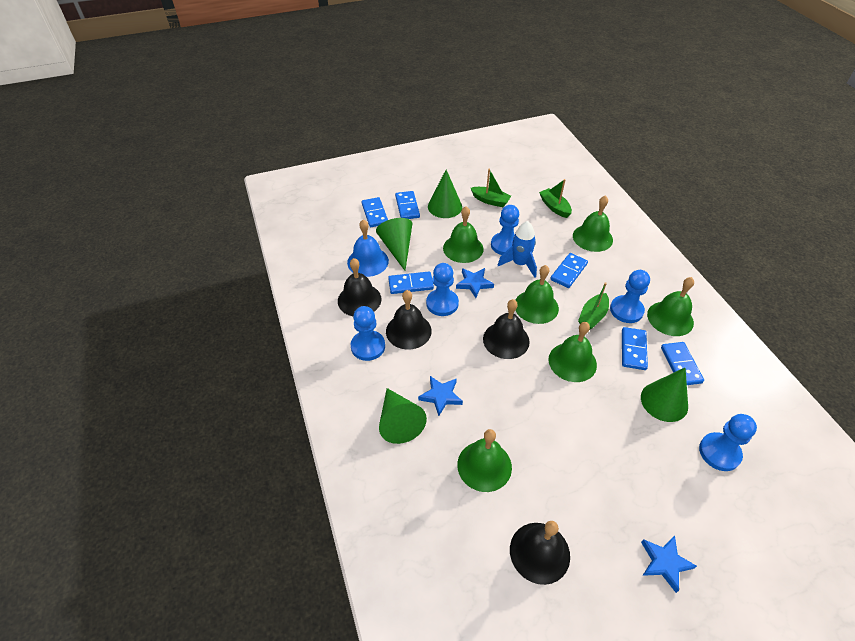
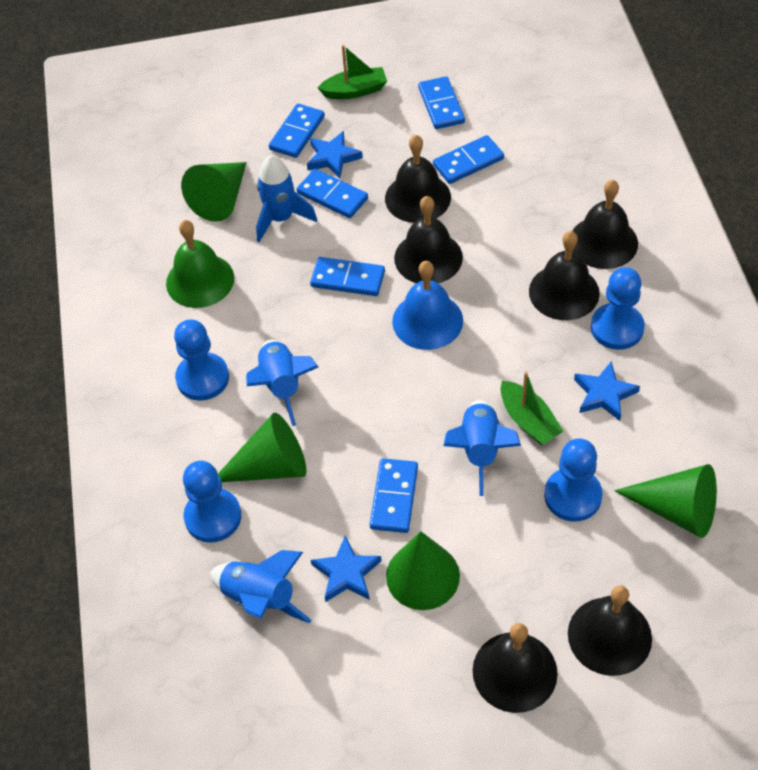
black bell: [338,258,381,316] [386,290,432,350] [483,299,530,359] [510,521,570,585] = 4 -> [385,135,451,223] [394,196,463,283] [473,623,558,713] [529,231,600,320] [568,585,652,676] [572,180,638,269] = 6
blue pawn: [351,306,385,361] [426,263,459,316] [491,205,519,255] [610,270,650,323] [699,414,757,471] = 5 -> [174,320,229,401] [183,461,241,543] [544,438,603,522] [591,267,645,350] = 4
blue rocket: [498,221,537,278] = 1 -> [210,550,311,623] [246,340,319,426] [256,155,317,242] [443,400,521,496] = 4
green bell: [443,206,483,263] [457,429,512,492] [515,265,559,324] [548,322,597,382] [573,195,613,252] [647,277,694,336] = 6 -> [166,220,234,308] = 1
green boat: [471,169,511,207] [539,179,572,218] [578,282,609,330] = 3 -> [318,45,387,99] [500,372,564,445] = 2

